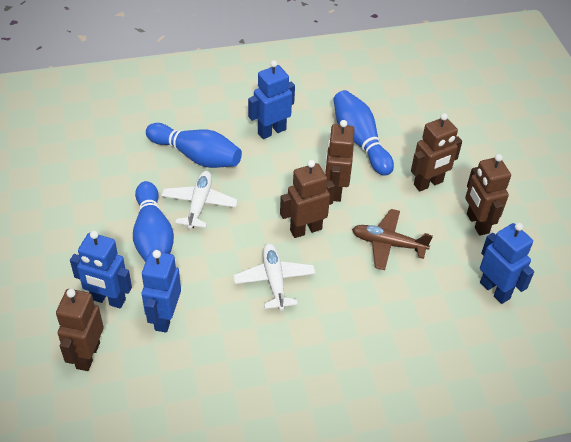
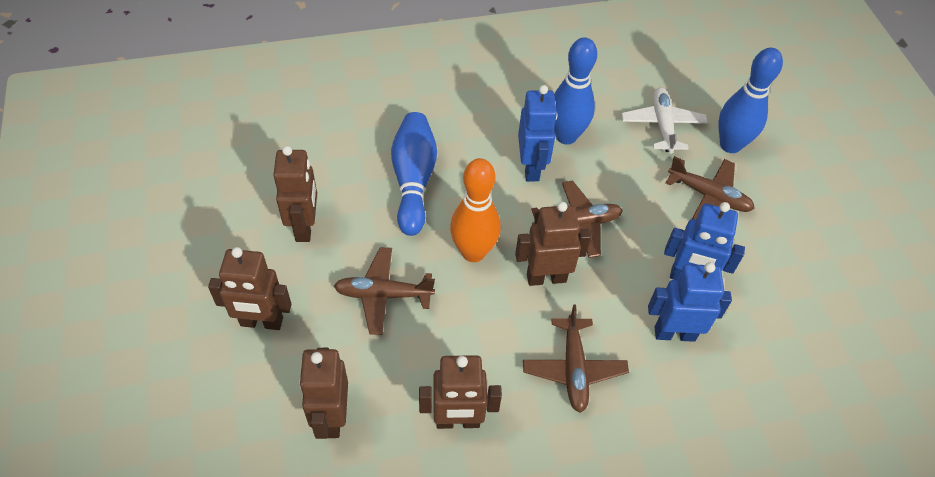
blue robot: [70,231,132,308] [142,250,181,333] [248,60,295,139] [480,223,534,304] = 4 -> [518,85,558,181] [648,262,732,342] [664,202,745,280] = 3
brown plane: [352,209,433,270] = 1 -> [334,247,435,335] [523,304,629,413] [531,181,623,258] [666,156,755,220] = 4
orange bowling pin: none = 0 -> [450,158,501,262] = 1
white plane: [161,171,238,229] [233,244,316,311] = 2 -> [621,87,708,154] = 1

